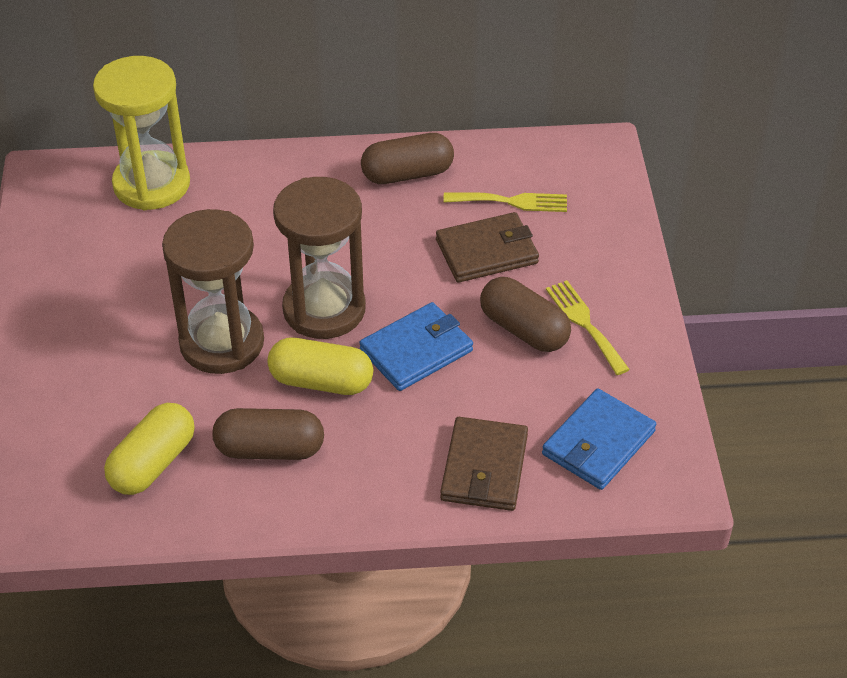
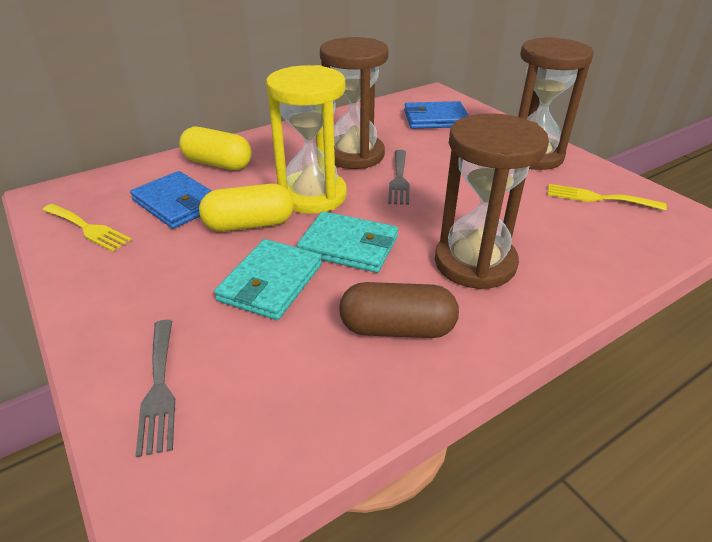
brown capsule: [212,408,324,460] [361,133,454,184] [480,277,571,352] = 3 -> [339,282,459,338] = 1
brown hourglass: [162,209,264,374] [273,177,366,339] = 2 -> [320,37,389,169] [435,113,549,289] [518,37,594,170] = 3
brown wallet: [436,212,539,283] [440,417,528,511] = 2 -> none = 0
grey fork: none = 0 -> [135,320,175,457] [388,150,409,205] = 2
turquoise wallet: none = 0 -> [214,239,322,320] [297,211,398,273] = 2

